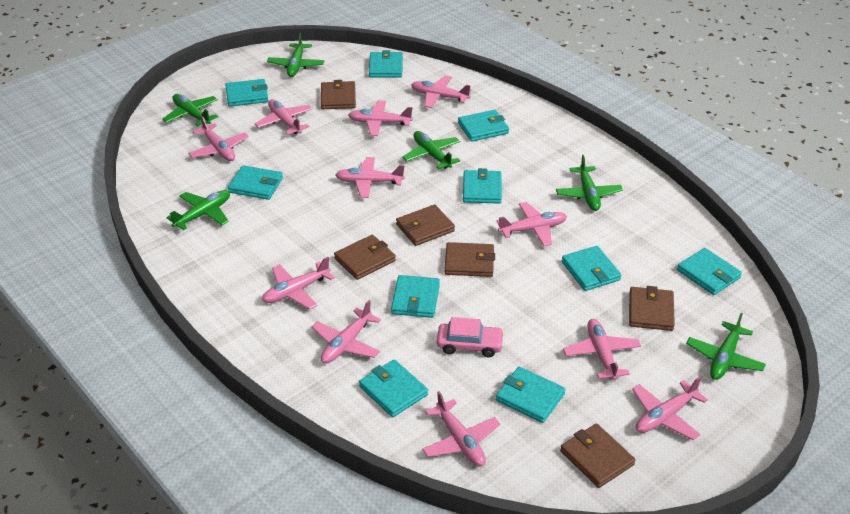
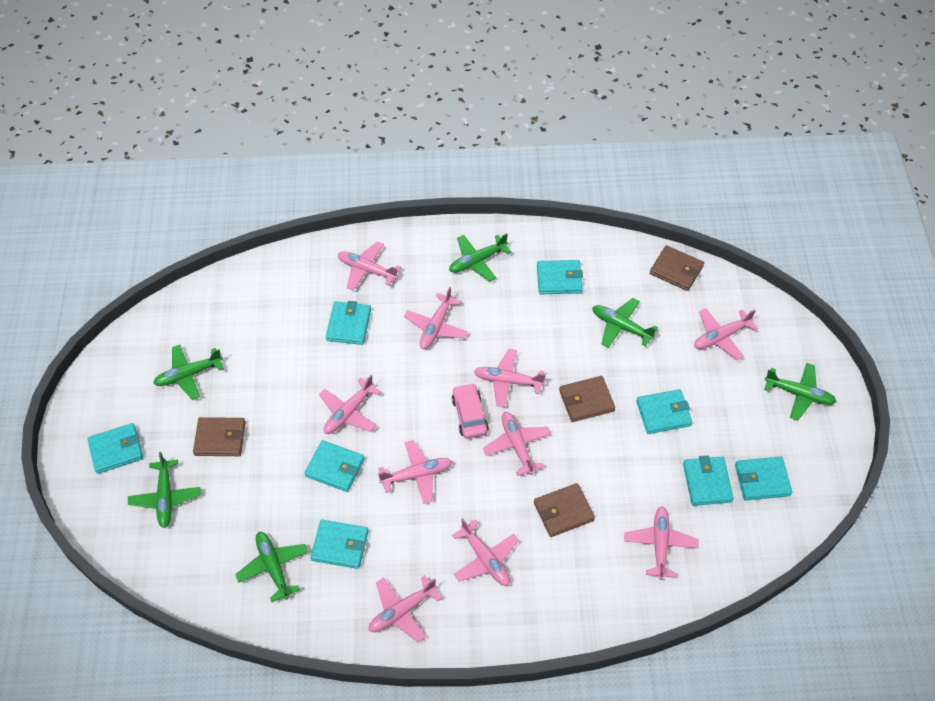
brown wallet: [321,80,356,109] [334,235,396,280] [396,205,455,246] [444,242,495,277] [560,424,635,488] [629,286,675,331] = 6 -> [193,417,246,456] [534,483,595,537] [559,376,615,422] [650,245,704,291] = 4
pink plane: [188,115,249,161] [255,99,313,135] [262,257,335,309] [312,300,381,364] [336,157,405,198] [348,100,413,136] [411,75,472,108] [422,391,500,466] [496,202,567,246] [563,319,641,381] [632,376,708,440] = 11 -> [319,375,381,434] [338,241,401,291] [368,575,442,642] [378,440,452,504] [404,287,468,349] [452,518,519,586] [474,349,546,407] [483,412,551,476] [624,507,699,580] [694,308,758,360] = 10
turquoise wallet: [225,79,268,107] [228,165,283,200] [359,359,428,417] [369,50,403,77] [391,275,440,318] [458,110,509,142] [463,168,502,204] [496,367,566,423] [562,246,621,291] [677,248,742,295] = 10 -> [87,423,143,474] [304,440,365,492] [310,520,369,569] [326,301,371,345] [537,260,583,294] [636,389,692,434] [683,456,734,506] [735,456,792,501] = 8

